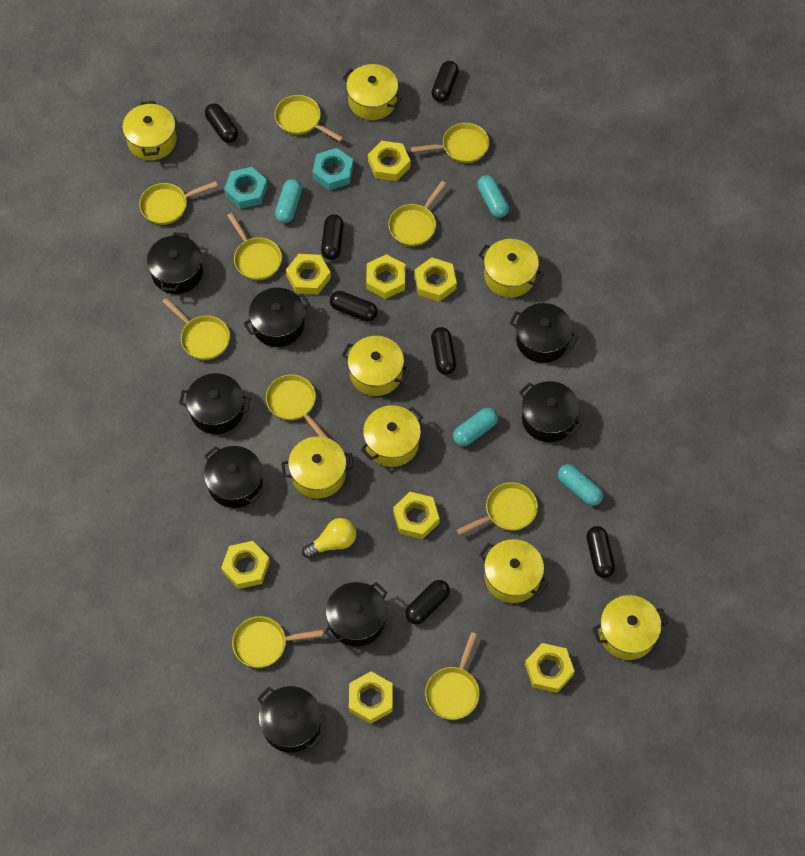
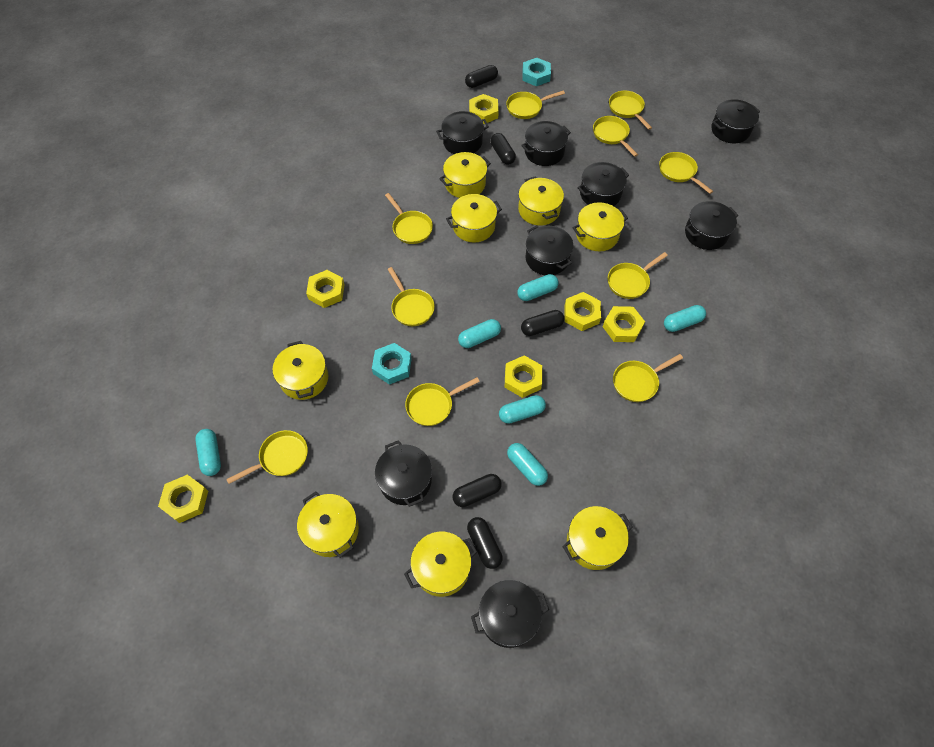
black capsule: [205,103,238,143] [321,214,344,260] [330,291,378,322] [405,580,450,624] [431,327,456,375] [432,61,459,102] [586,526,615,578] = 7 -> [453,474,501,507] [465,65,498,88] [467,517,503,569] [491,133,516,165] [521,310,564,336] = 5
turquoise capsule: [275,179,302,223] [453,408,498,446] [477,175,509,218] [558,464,603,506] = 4 -> [195,429,221,476] [458,319,501,348] [499,395,546,424] [507,443,548,486] [517,274,559,301] [664,305,706,332] = 6
yellow light bulb: [302,518,356,558] = 1 -> none = 0
yellow nut: [221,541,270,589] [286,254,331,294] [349,671,393,724] [366,254,406,299] [368,141,410,181] [393,492,440,539] [415,257,457,302] [525,643,575,693] = 8 -> [158,475,208,523] [306,270,345,308] [469,94,499,124] [504,355,542,398] [565,292,601,331] [603,306,645,342] = 6

